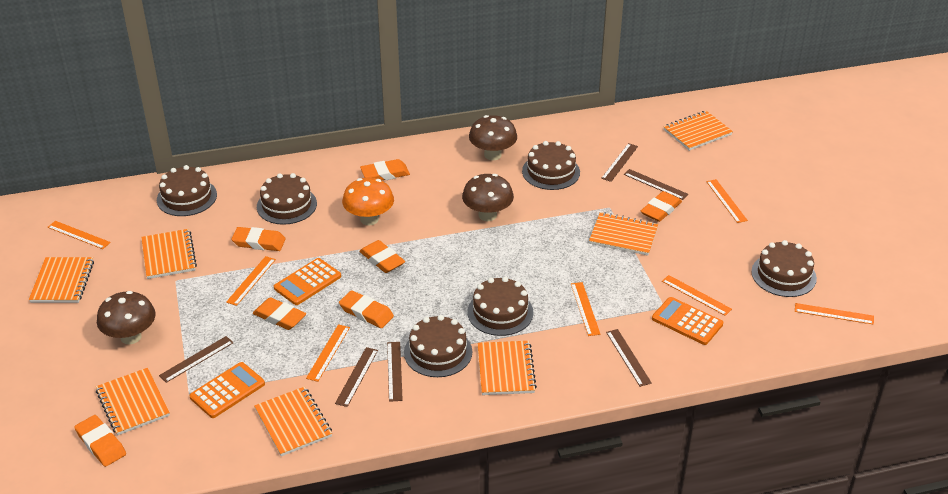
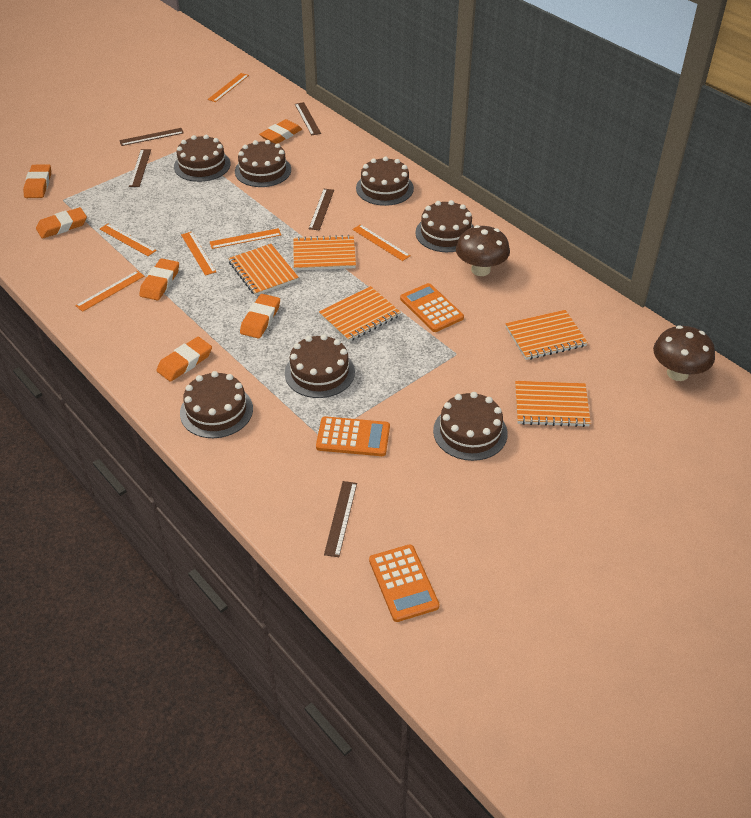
brown cake: [157,165,217,216] [257,173,317,225] [404,315,472,377] [467,277,533,336] [522,141,580,190] [751,240,817,297] = 6 -> [174,135,230,182] [180,371,253,438] [235,140,291,187] [285,334,355,398] [356,156,414,206] [415,200,474,252] [433,392,508,461] = 7
brown mushroom: [97,291,156,344] [462,174,514,221] [469,115,517,160] = 3 -> [456,225,510,276] [653,325,715,381] = 2
brown ruler: [159,336,234,383] [335,347,378,407] [387,342,403,402] [601,143,638,182] [606,329,652,387] [624,169,688,200] = 6 -> [119,128,184,146] [129,149,151,187] [295,102,321,136] [309,189,334,230] [324,481,357,557] = 5
orange eraser: [74,415,126,467] [231,227,286,251] [253,297,306,330] [339,290,394,328] [359,240,405,273] [360,159,410,180] [641,191,682,222] = 7 -> [23,164,51,198] [36,207,87,239] [139,258,179,300] [156,337,212,382] [240,294,280,339] [259,119,302,144] = 6
orange mushroom: [342,178,394,225] = 1 -> none = 0
orange notebook: [29,257,94,303] [96,368,170,436] [141,229,197,279] [254,387,332,456] [478,341,537,395] [589,212,658,256] [663,111,733,151] = 7 -> [228,244,299,296] [293,235,356,271] [319,286,401,342] [505,310,588,360] [515,381,591,427] = 5
orange ruler: [48,221,111,249] [226,256,276,306] [306,324,350,382] [571,282,601,336] [662,275,732,316] [706,179,748,223] [795,303,874,325] = 7 -> [75,271,144,312] [100,224,157,256] [181,232,216,276] [207,73,249,102] [209,228,281,249] [352,224,411,261] = 6

